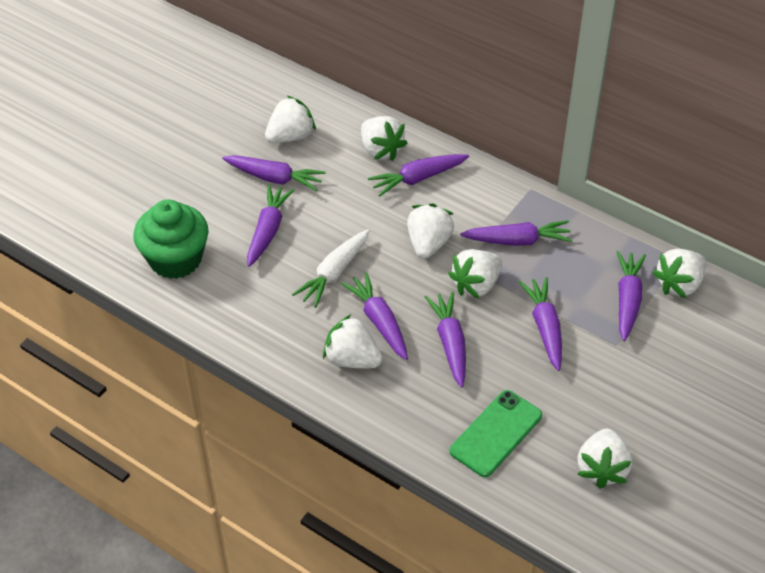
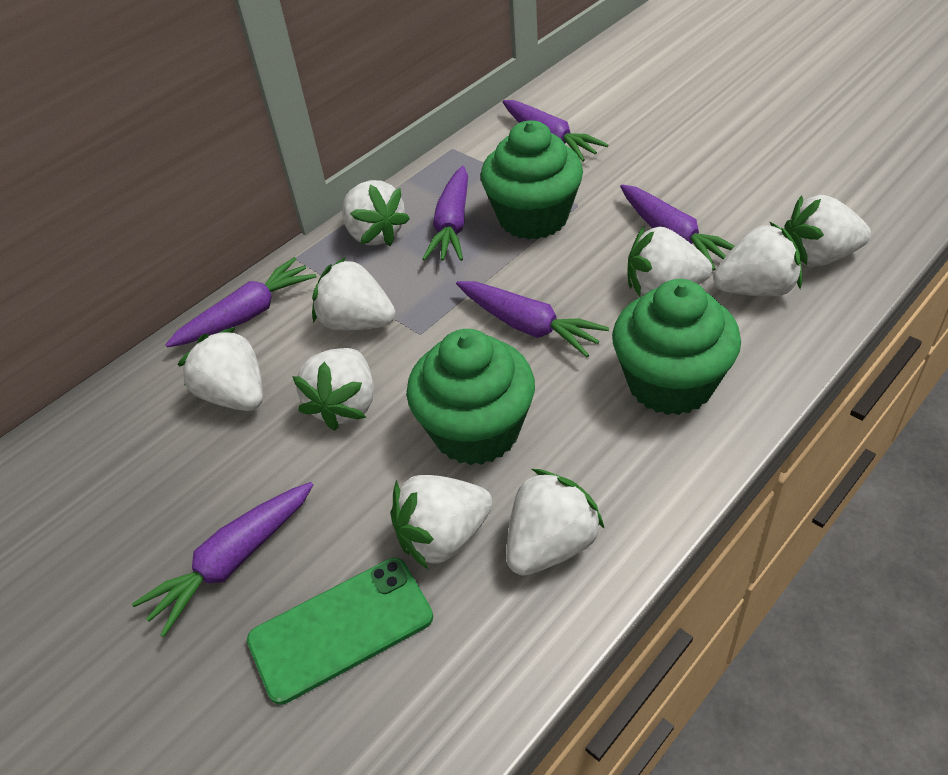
green cupcake: [133,200,209,279] = 1 -> [406,329,535,465] [481,120,583,240] [612,279,741,415] = 3
purple carrot: [222,155,326,191] [247,184,295,267] [341,272,408,360] [368,154,469,197] [425,292,466,388] [460,220,572,246] [519,277,562,371] [617,251,646,341] = 8 -> [132,482,313,637] [165,257,317,348] [422,166,468,261] [456,281,609,357] [503,100,608,162] [620,184,734,271] = 6
white carrot: [292,229,370,308] = 1 -> none = 0
white strawberry: [265,96,316,143] [323,314,382,368] [361,116,407,161] [407,203,454,259] [448,249,502,299] [578,429,632,489] [653,249,706,298] = 7 -> [178,327,263,411] [292,348,374,431] [312,257,395,330] [342,180,410,246] [391,475,493,569] [506,469,605,576] [627,226,712,297] [713,222,802,296] [785,195,871,267] = 9

